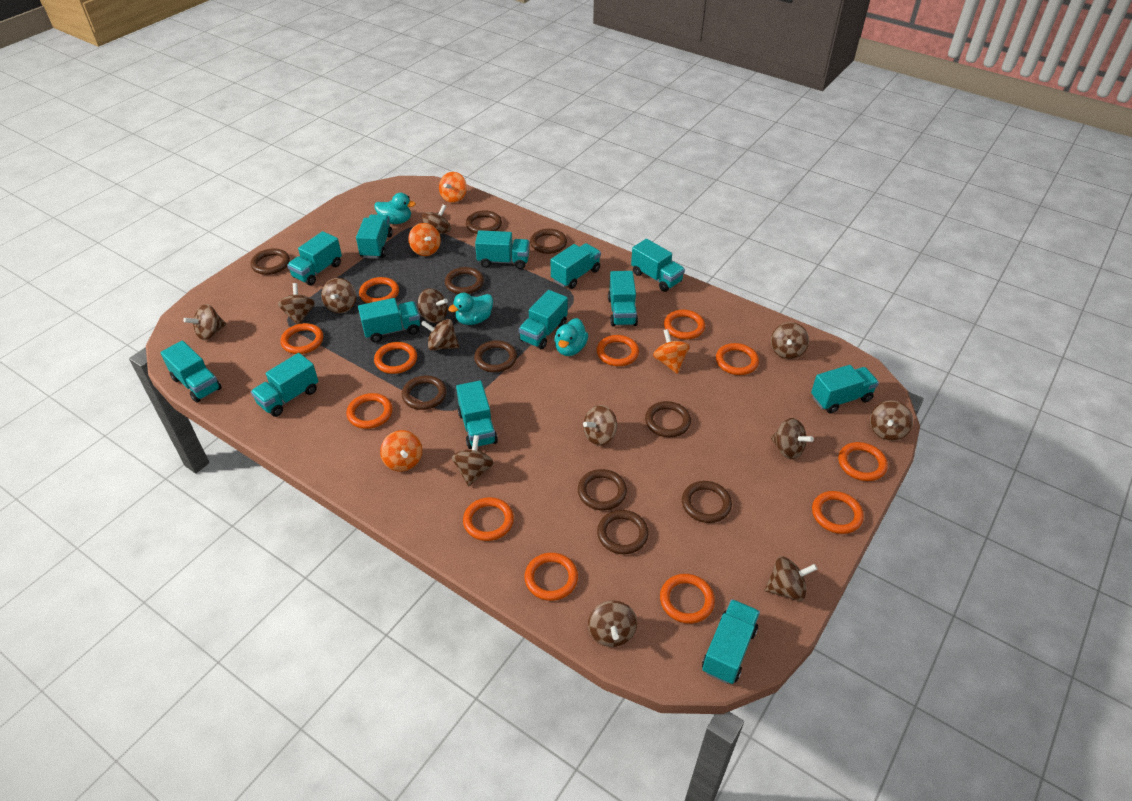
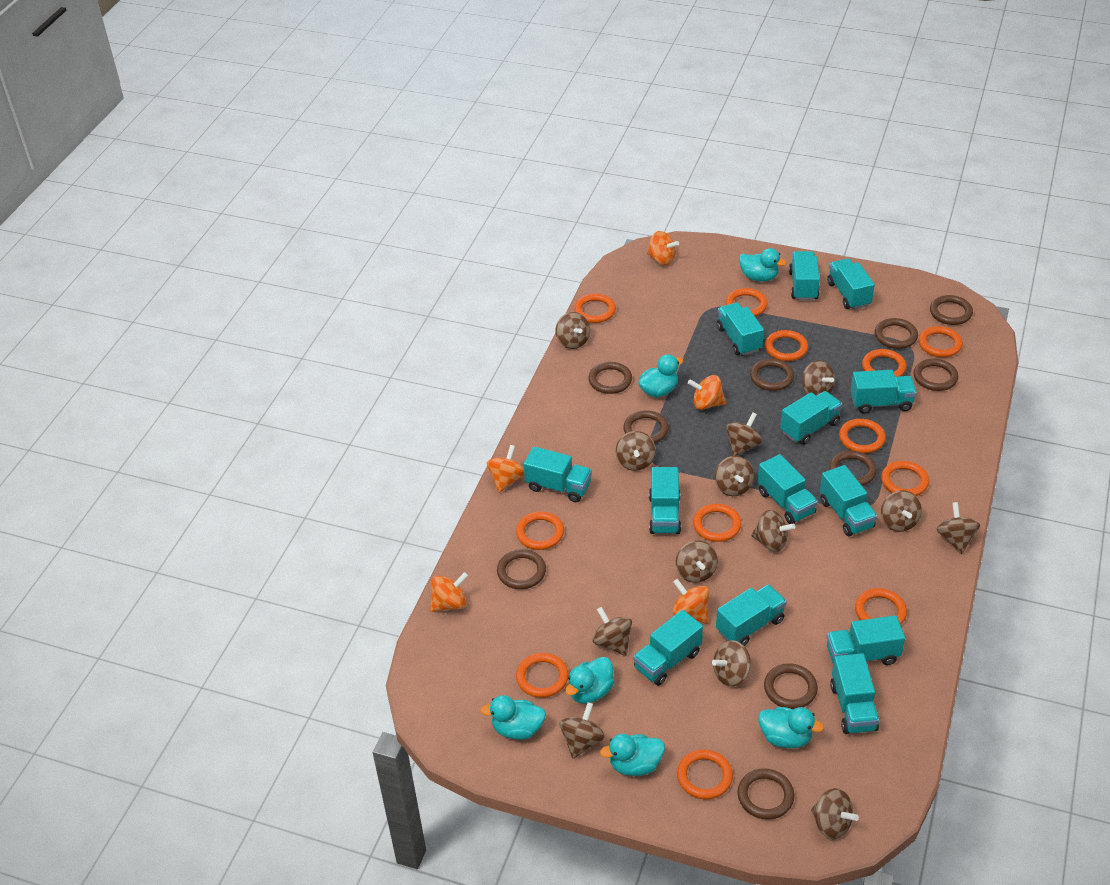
orange spinning top: [380,430,422,471] [408,223,441,256] [439,172,467,203] [653,329,690,374] = 4 -> [430,572,468,612] [487,445,524,493] [647,231,679,265] [673,579,710,624] [688,375,726,410] = 5
turquoise duck: [375,193,416,224] [448,293,493,325] [554,318,588,356] = 3 -> [480,695,546,740] [565,657,614,704] [600,734,665,776] [638,354,683,397] [739,248,786,282] [758,707,824,748] = 6

